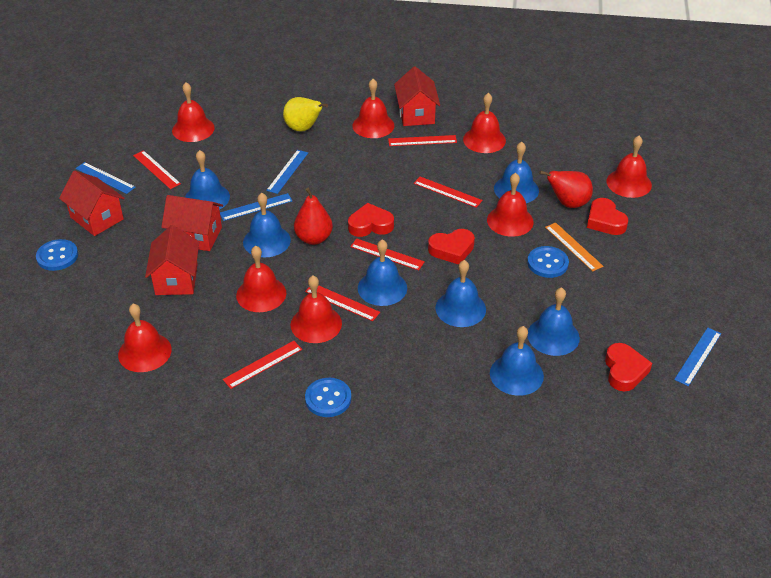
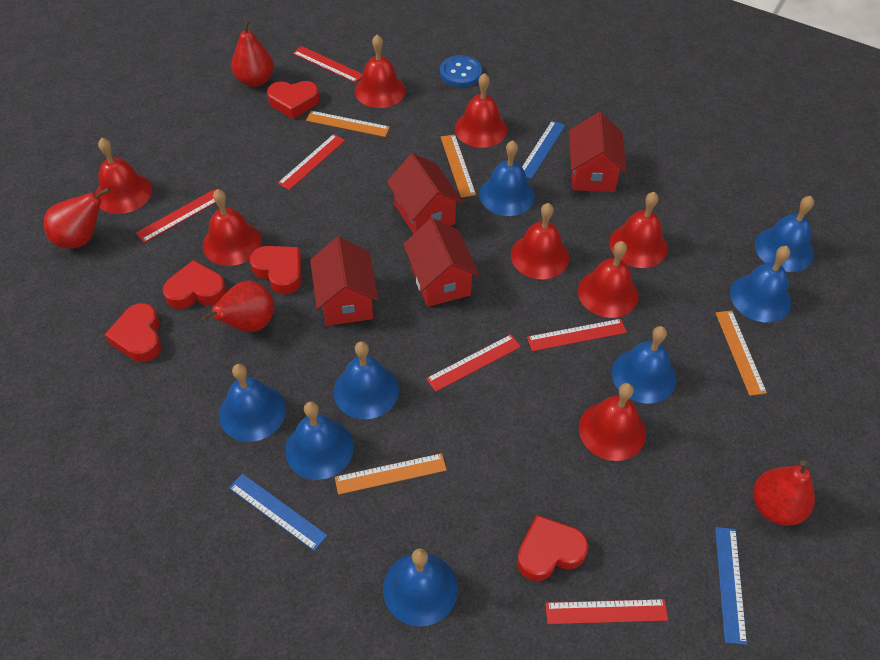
blue bell: [185,150,230,210] [243,193,291,257] [358,239,407,306] [435,260,486,327] [490,326,544,396] [494,142,539,203] [527,287,580,356] = 7 -> [219,364,286,442] [285,401,354,480] [333,341,399,419] [383,548,458,627] [479,140,535,216] [612,326,676,404] [730,246,791,322] [755,196,814,272] = 8
blue button: [36,239,78,271] [305,378,351,417] [527,246,569,278] = 3 -> [440,55,482,87] = 1
blue ruler: [76,162,136,194] [220,193,292,221] [266,150,308,194] [674,328,721,386] = 4 -> [229,473,327,551] [522,121,565,179] [715,527,747,645] = 3
orange ruler: [545,222,603,271] = 1 -> [306,111,390,137] [335,453,446,495] [441,134,476,198] [716,310,767,396] = 4
red heart: [348,203,394,237] [428,229,475,265] [587,198,628,235] [605,343,652,392] = 4 -> [104,303,162,362] [162,260,227,309] [250,246,302,294] [267,81,320,119] [517,515,588,581] = 5
red pear: [294,188,333,245] [539,171,593,208] = 2 -> [44,187,110,248] [201,281,274,332] [231,20,274,87] [753,460,815,526] = 4
yellow pear: [283,97,328,132] = 1 -> none = 0

